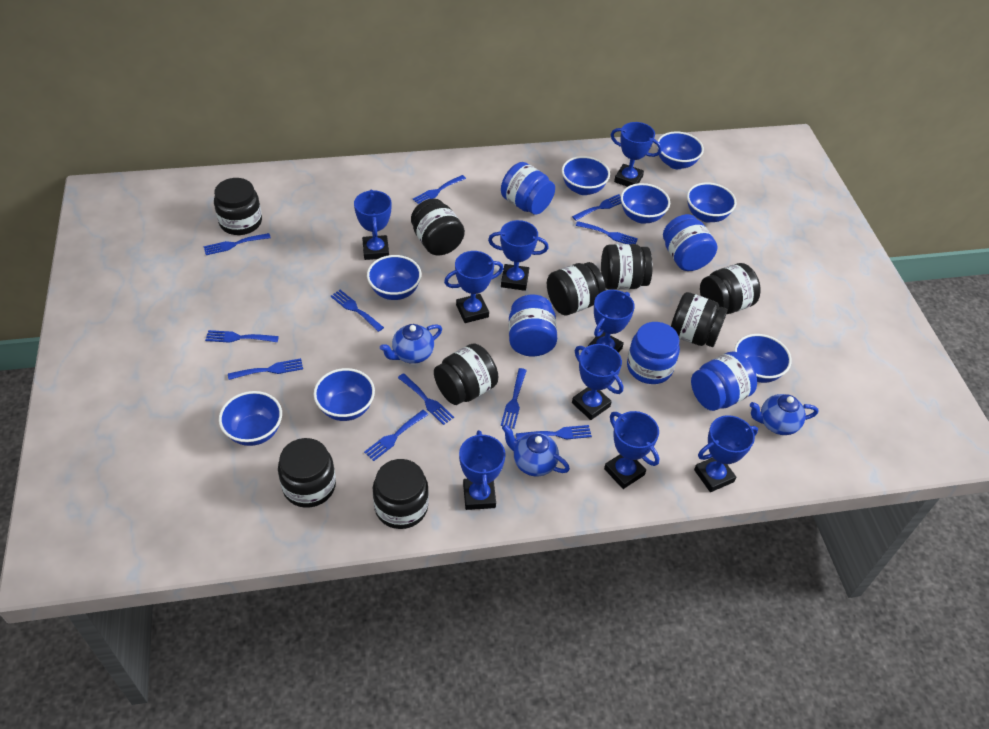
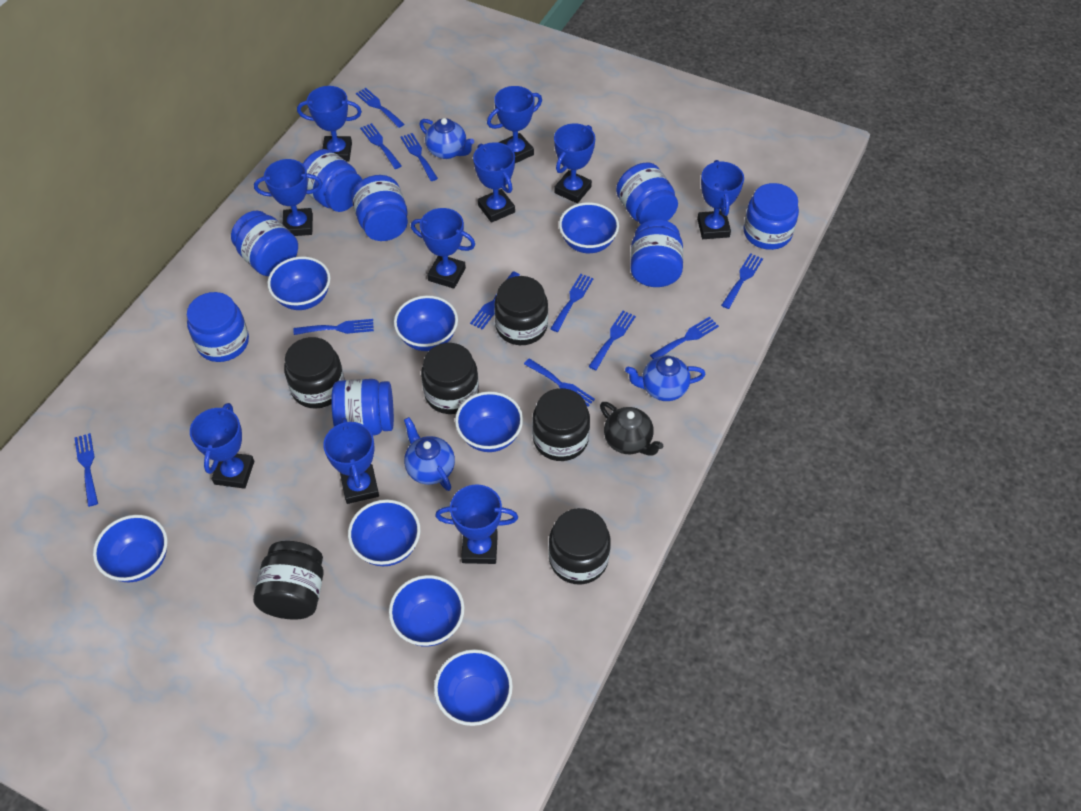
black jar: [214,178,262,235] [278,438,336,508] [373,459,429,529] [411,199,465,255] [434,343,498,405] [547,262,606,315] [601,244,653,290] [671,292,728,347] [700,263,761,314] = 9 -> [253,541,324,620] [284,337,345,409] [421,343,479,414] [494,276,548,345] [532,388,590,461] [548,508,611,584] = 6
black teapot: none = 0 -> [600,402,663,456] = 1
blue jar: [501,162,555,215] [509,295,557,356] [627,322,680,384] [663,214,717,271] [691,351,757,411] = 5 -> [187,292,249,362] [231,210,298,276] [303,149,362,212] [331,379,394,435] [351,175,408,241] [616,162,678,224] [630,219,683,287] [743,183,799,250] = 8
blue trophy: [354,189,392,260] [444,251,504,323] [459,430,505,510] [488,220,549,291] [572,344,623,420] [587,290,635,353] [604,411,660,489] [611,122,662,187] [694,415,758,492] = 9 -> [190,403,254,489] [254,159,322,236] [297,86,362,162] [323,418,379,504] [411,208,475,288] [435,484,518,564] [473,142,515,223] [487,86,542,163] [554,124,595,203] [697,160,744,239] = 10

